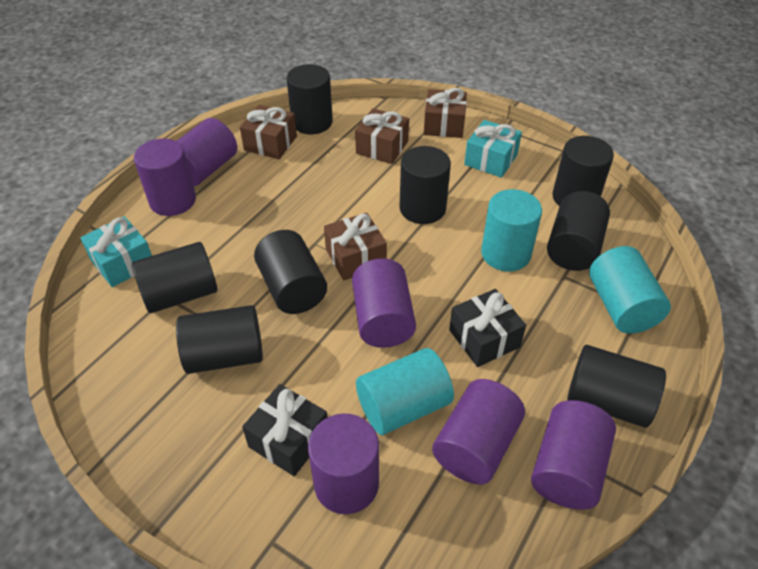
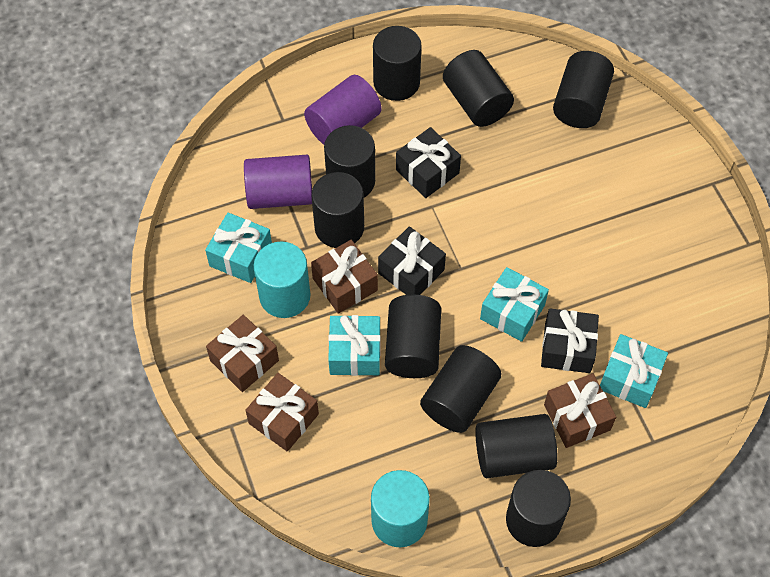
black cylinder: [132,242,218,313] [176,305,263,374] [254,230,327,314] [286,64,333,134] [399,146,451,224] [547,191,610,271] [552,136,614,206] [567,345,666,428] = 8 -> [311,172,364,248] [324,125,375,198] [373,26,422,101] [385,294,441,378] [420,345,501,433] [443,50,514,127] [475,414,558,478] [506,470,571,547] [553,51,614,128] = 9
black gift: [242,384,327,476] [449,289,526,367] = 2 -> [378,226,446,295] [396,127,461,198] [541,308,599,373] = 3
purple cylinder: [134,139,196,216] [177,118,237,187] [308,413,379,514] [352,258,416,348] [432,379,525,485] [531,400,616,510] = 6 -> [244,155,312,209] [304,75,382,145] = 2
turquoise cylinder: [356,348,454,435] [481,189,542,272] [589,246,671,334] = 3 -> [254,242,311,318] [371,470,430,547] = 2
turquoise gift: [80,216,152,287] [464,120,522,178] = 2 -> [205,213,272,283] [328,315,381,376] [480,267,549,342] [600,334,668,408] = 4

